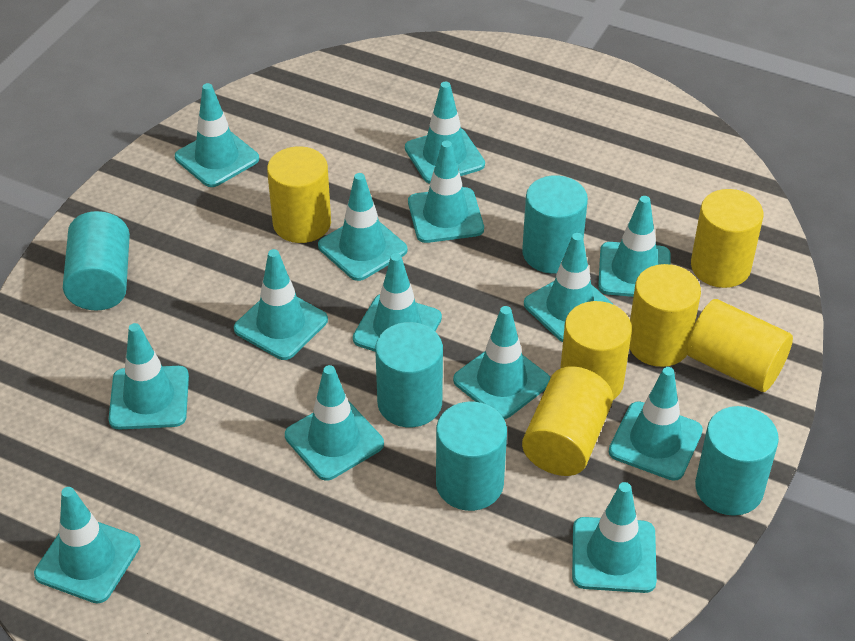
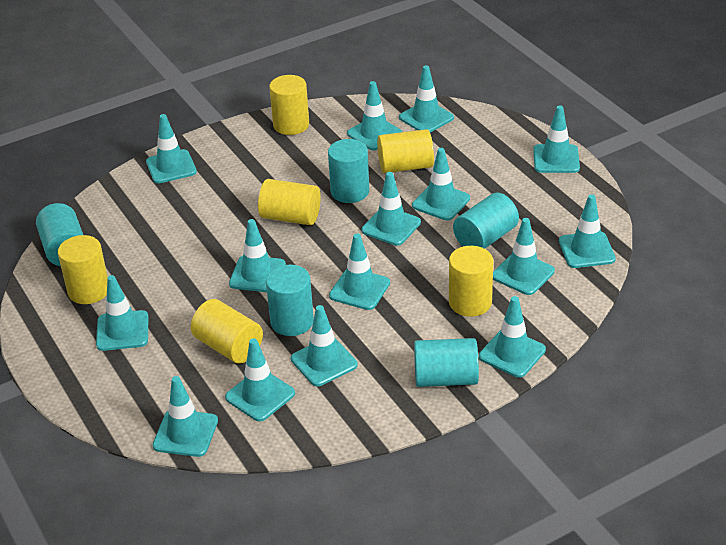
turquoise traffic cone: [34,487,140,604] [109,323,189,430] [175,83,259,187] [234,249,328,360] [285,365,384,481] [318,173,407,281] [353,253,442,352] [405,82,485,184] [408,141,484,243] [453,306,550,419] [524,233,614,342] [572,482,657,593] [598,196,671,297] [609,367,703,481] = 14 -> [96,275,149,351] [146,114,197,183] [153,376,218,457] [225,338,295,421] [229,219,286,292] [291,305,358,386] [329,234,390,310] [347,81,402,150] [361,172,421,246] [399,65,454,133] [412,148,470,221] [479,296,546,378] [493,218,555,295] [533,105,580,173] [559,194,616,268] = 15

